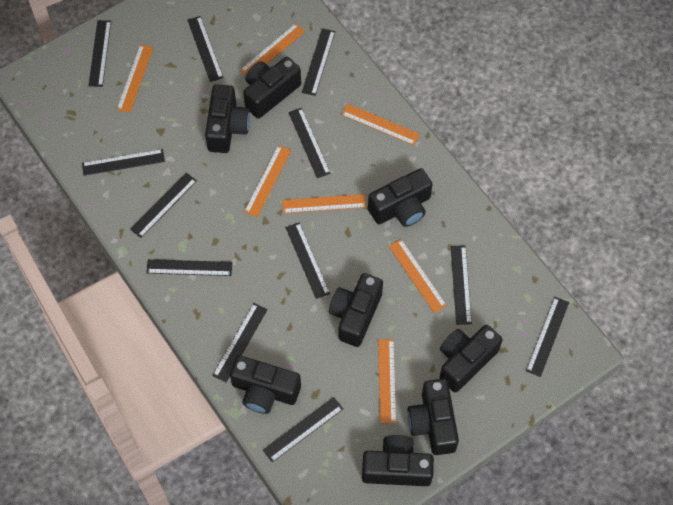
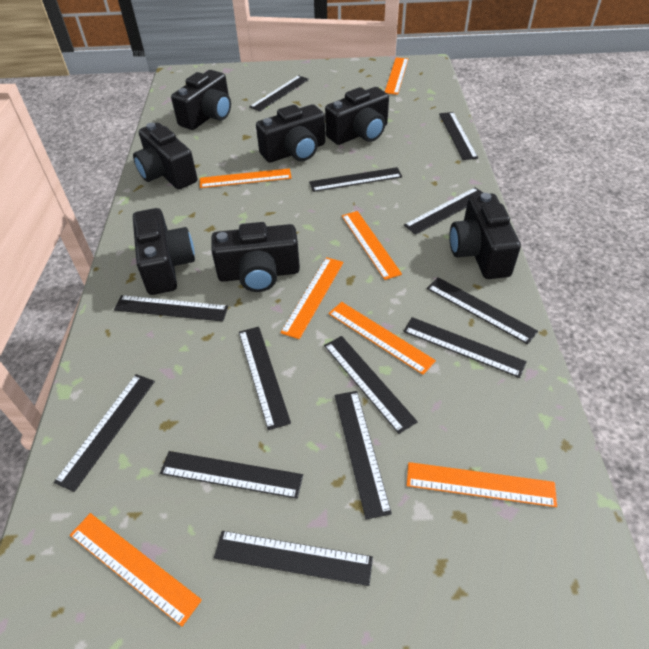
black camera: [205,84,250,153] [230,355,301,414] [243,57,301,119] [329,273,383,347] [362,435,434,486] [368,168,433,227] [407,379,459,455] [440,325,502,393] = 8 -> [133,123,197,189] [133,208,195,295] [171,70,231,130] [211,222,300,292] [256,104,325,163] [325,87,389,145] [449,193,521,279] = 7
black ruler: [82,149,165,176] [88,20,111,87] [130,173,197,238] [146,259,232,276] [187,16,224,82] [212,303,268,382] [263,397,343,462] [286,222,330,299] [289,108,331,178] [302,28,335,96] [451,246,472,325] [526,297,569,377] = 12 -> [54,374,155,492] [114,295,228,322] [160,451,303,499] [214,531,373,586] [239,327,291,430] [249,75,309,111] [309,167,402,192] [324,336,418,434] [335,391,392,520] [403,317,527,378] [404,187,483,235] [427,277,538,344] [439,112,478,160] = 13

